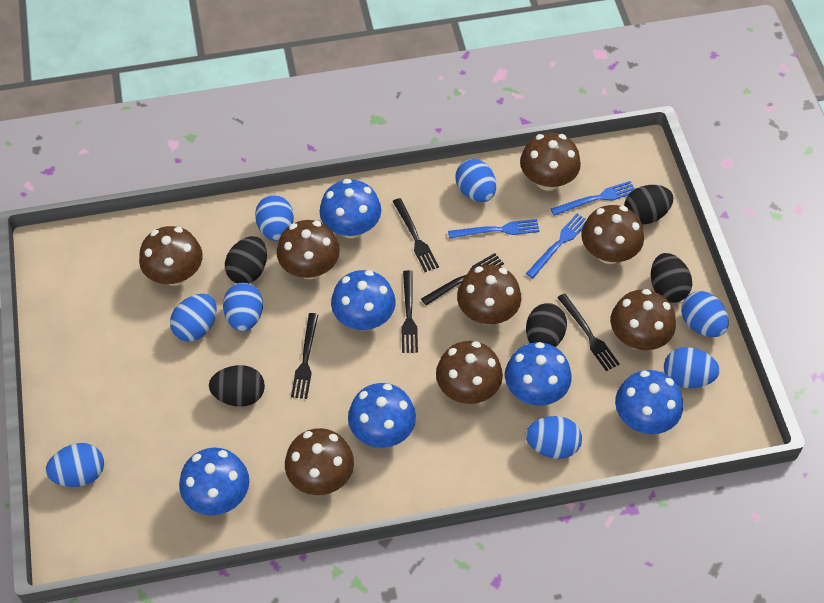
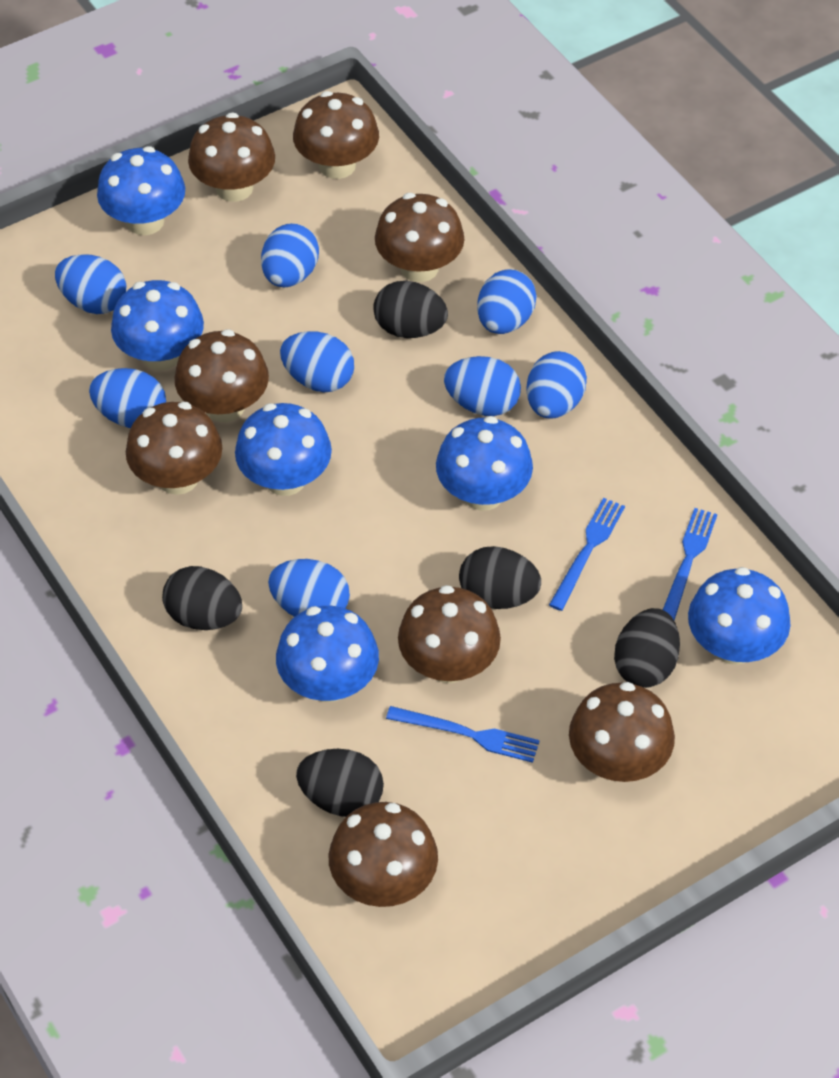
black fork: [291,313,318,399] [393,198,439,272] [401,270,418,353] [421,253,504,305] [557,293,620,371] = 5 -> none = 0

